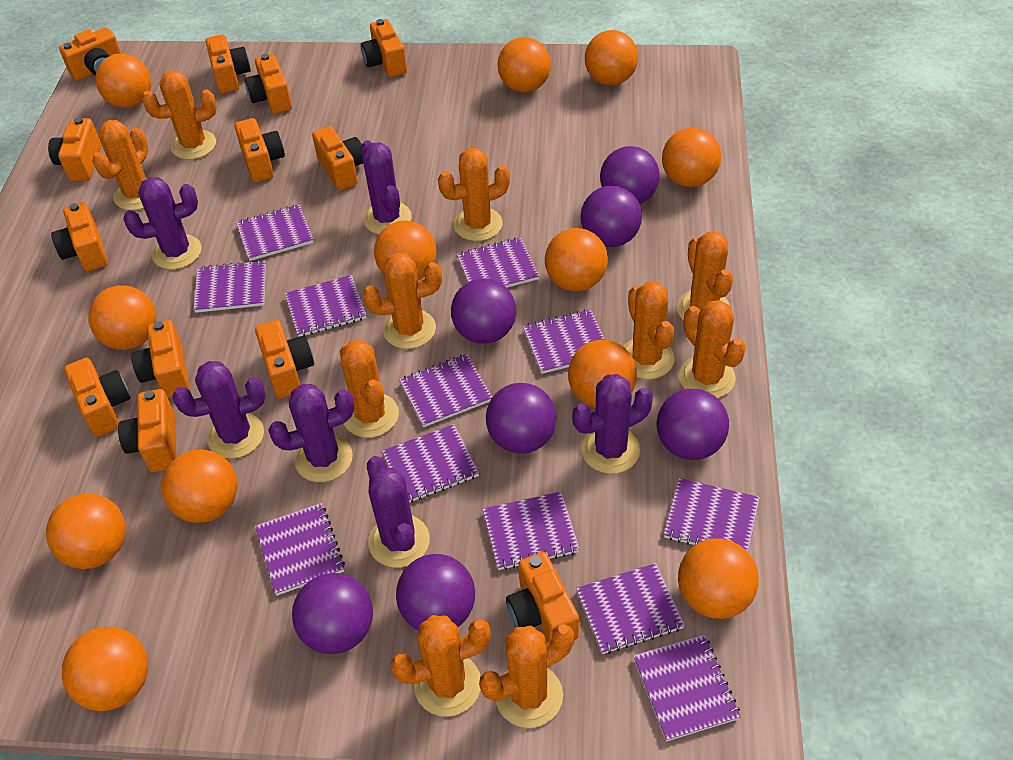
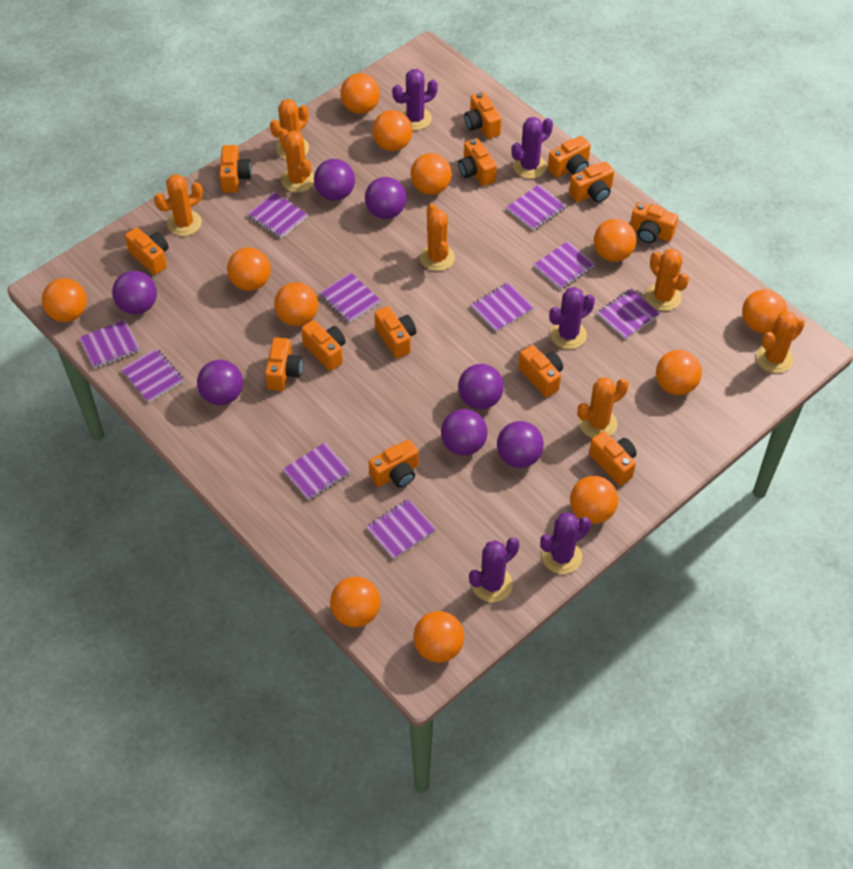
orange cactus: [92,120,148,210] [142,71,217,160] [340,340,399,438] [363,253,442,349] [391,615,491,717] [438,148,510,241] [479,624,574,728] [623,281,675,379] [677,231,733,321] [679,300,746,398] = 10 -> [154,174,203,236] [270,99,309,160] [279,129,314,193] [420,204,455,271] [577,377,629,438] [646,249,689,311] [756,311,805,373] = 7
purple cactus: [123,177,202,270] [172,361,266,459] [268,384,354,482] [361,140,412,234] [367,456,430,568] [572,374,653,474] = 6 -> [392,69,438,130] [469,537,519,602] [511,117,553,179] [540,512,591,574] [549,287,595,349] = 5
purple notebook: [193,260,266,313] [236,204,314,261] [255,503,345,596] [285,275,367,337] [382,424,479,503] [399,354,492,427] [457,237,539,288] [483,492,580,570] [523,309,605,374] [576,563,685,654] [634,635,741,741] [664,478,760,552] = 12 -> [79,320,140,369] [121,348,184,403] [248,192,308,239] [283,443,351,501] [319,272,381,323] [366,498,436,560] [471,282,534,332] [506,184,566,231] [533,241,595,290] [597,289,660,339] = 10

